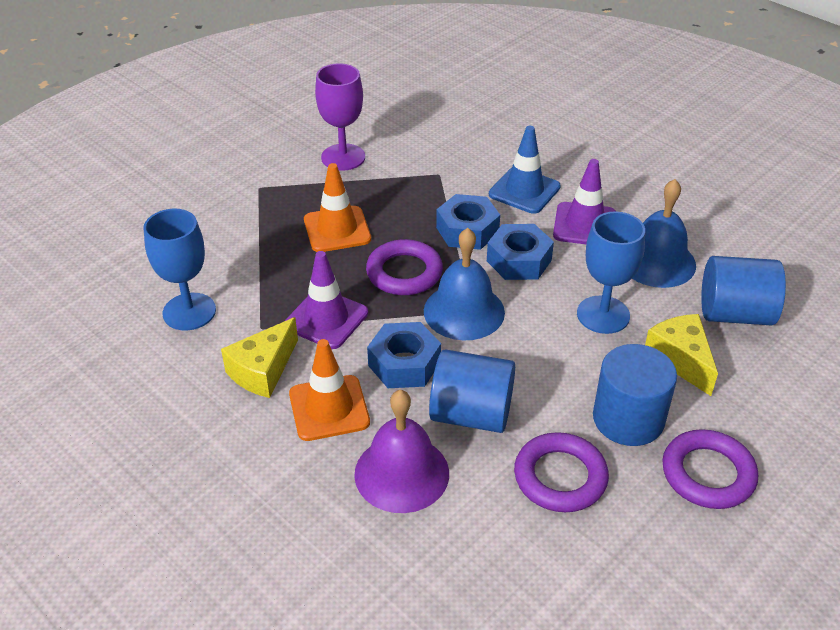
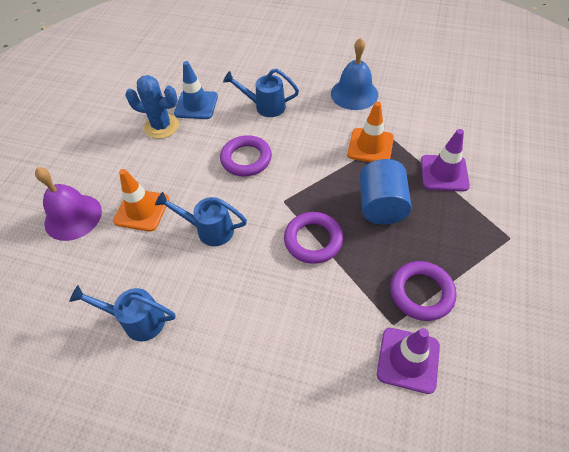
blue bell: [424,228,505,340] [632,179,696,288] = 2 -> [331,38,378,110] = 1
blue cactus: none = 0 -> [125,75,179,139] = 1
blue cylinder: [429,349,515,433] [593,344,677,446] [701,256,786,326] = 3 -> [360,159,412,225] = 1
blue goblet: [144,209,216,331] [577,211,645,334] = 2 -> none = 0
blue nut: [367,322,441,388] [436,194,500,250] [487,224,554,280] = 3 -> none = 0
blue watering can: none = 0 -> [69,286,176,341] [155,192,247,246] [223,69,299,117] = 3
purple goblet: [315,63,365,171] = 1 -> none = 0
yellow cheese: [221,317,298,398] [645,314,718,396] = 2 -> none = 0

